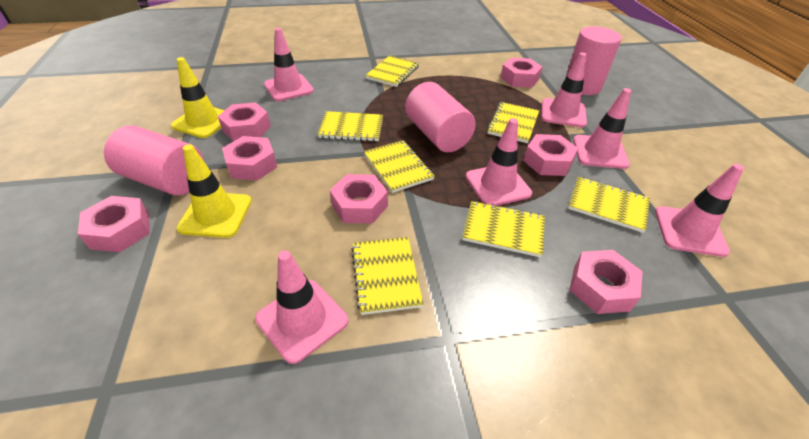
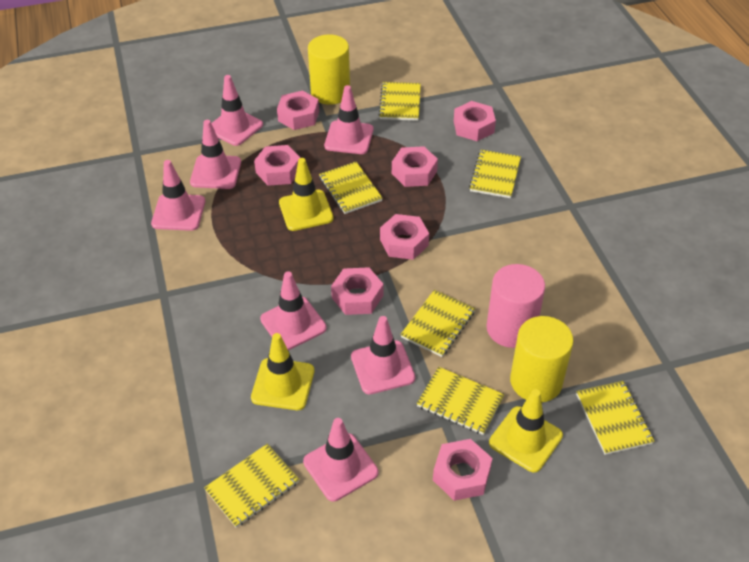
pink cylinder: [104,125,204,195] [405,82,476,152] [565,26,622,95] = 3 -> [486,264,545,348] = 1
pink traffic cone: [255,250,349,364] [264,28,314,101] [466,118,532,206] [541,52,587,127] [573,88,631,169] [655,164,744,257] = 6 -> [151,160,205,231] [190,120,241,189] [211,75,263,146] [260,272,327,350] [303,418,378,502] [324,85,373,154] [351,316,415,394] = 7
yellow cylinder: none = 0 -> [308,35,350,105] [510,316,573,402] = 2
yellow traffic cone: [171,57,225,138] [177,144,252,238] = 2 -> [251,333,314,410] [279,158,334,231] [489,389,563,472] = 3

